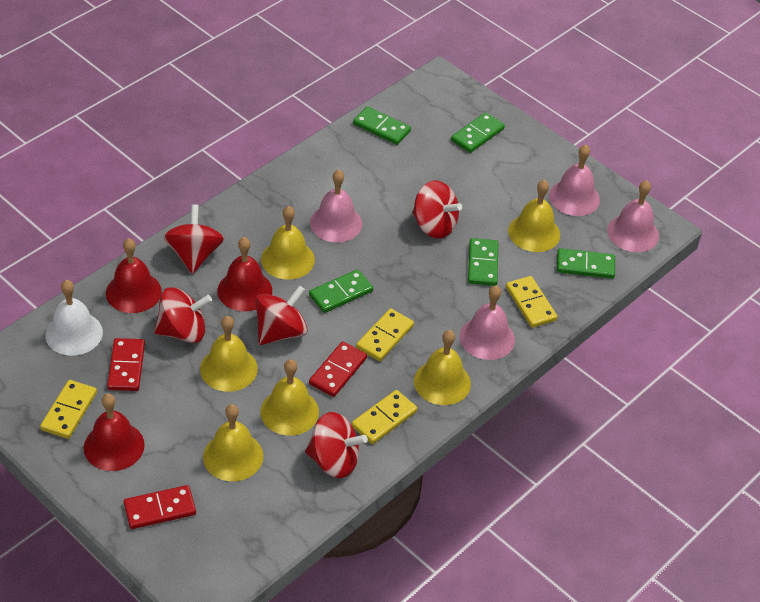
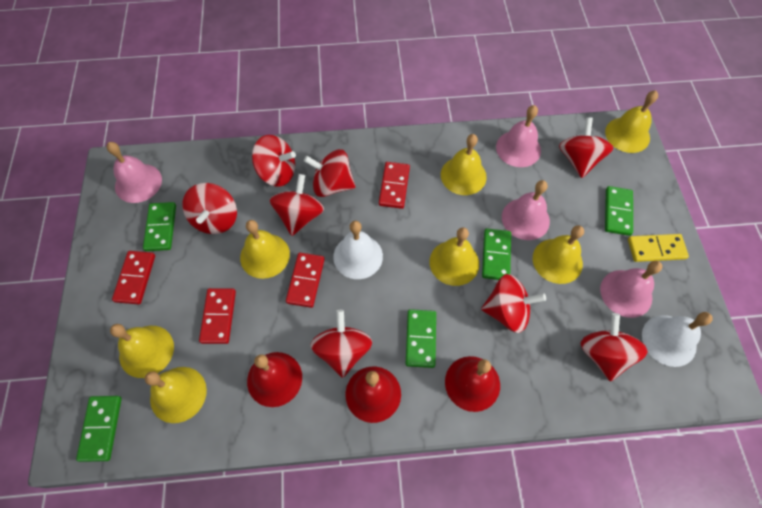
red domino: [107,338,145,391] [124,485,196,529] [309,341,367,397] = 3 -> [112,251,155,304] [199,288,236,344] [286,253,325,308] [379,162,410,209] = 4
red spinning top: [154,287,212,343] [164,204,224,274] [255,285,308,345] [305,412,368,478] [413,181,462,239] = 5 -> [182,183,237,234] [252,135,296,187] [270,174,324,236] [304,149,355,197] [311,310,372,378] [481,274,546,333] [559,117,614,178] [580,313,648,381] = 8
white bell: [45,280,103,356] = 1 -> [333,221,383,279] [642,312,713,367] = 2
yellow bell: [200,316,258,392] [203,404,263,481] [260,359,319,436] [261,206,315,280] [414,330,471,405] [508,180,560,252] = 6 -> [110,324,174,378] [145,367,207,423] [240,220,290,279] [430,227,479,286] [441,134,487,195] [533,225,584,284] [605,90,658,153] = 7
yellow domino: [40,380,97,439] [352,390,417,444] [356,308,414,361] [506,276,557,328] = 4 -> [628,234,689,262] = 1

